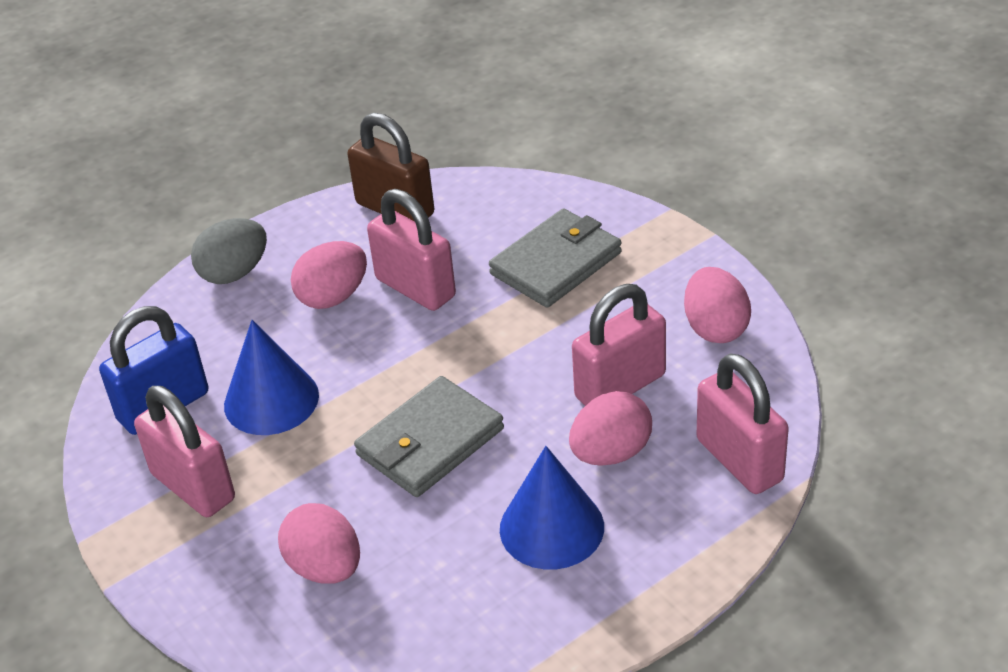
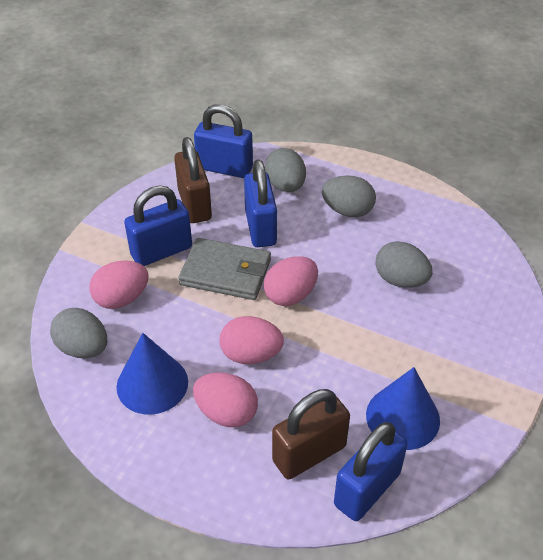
blue padlock: [99,306,208,435] = 1 -> [124,186,192,266] [194,104,253,178] [244,159,277,247] [334,422,408,521] = 4
brown padlock: [347,113,434,222] = 1 -> [174,137,212,223] [272,389,350,479] = 2
grey egg: [191,218,267,284] = 1 -> [50,308,107,358] [265,148,306,192] [322,175,376,217] [375,241,433,288] = 4
grey wallet: [354,376,504,497] [489,208,622,308] = 2 -> [178,238,271,300] = 1
pink padlock: [134,386,235,517] [367,189,456,311] [572,284,666,406] [697,354,789,494] = 4 -> none = 0

